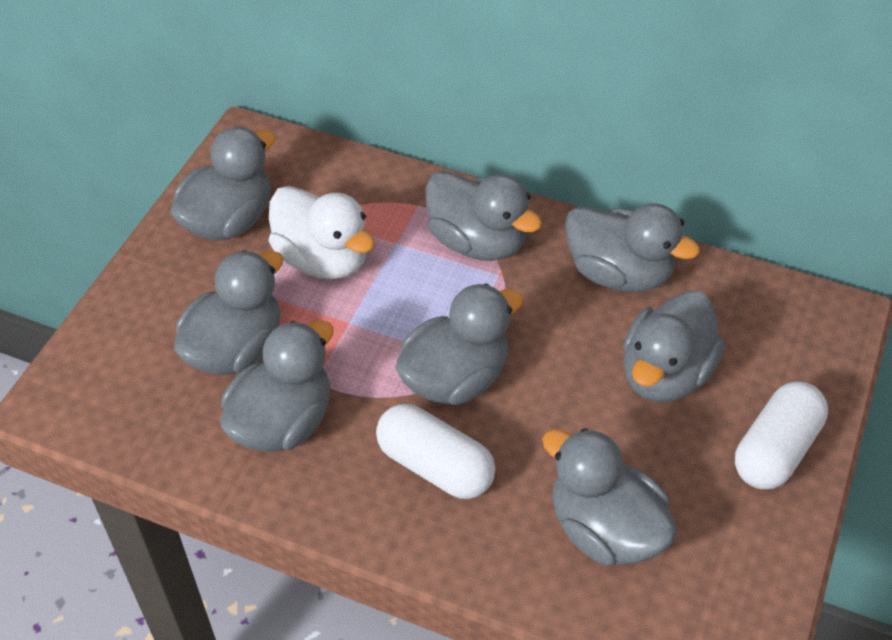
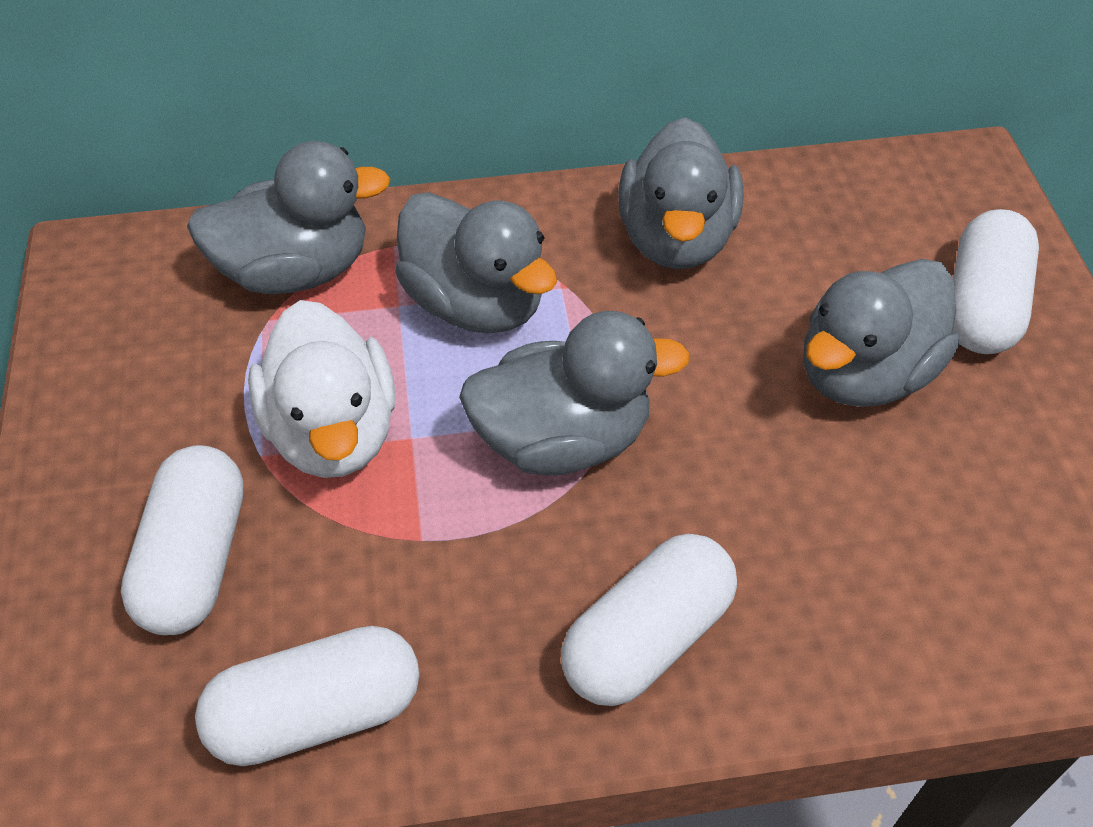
grey duck: [170,127,275,240] [174,250,283,375] [220,320,334,452] [395,283,523,405] [426,171,542,261] [542,428,677,566] [565,203,700,292] [623,291,725,402] = 8 -> [187,141,390,294] [395,192,557,334] [459,311,690,476] [618,117,744,269] [803,259,959,407] = 5
white capsule: [376,404,495,499] [735,381,828,489] = 2 -> [121,445,244,635] [195,626,420,766] [561,534,737,706] [953,209,1039,354] = 4

